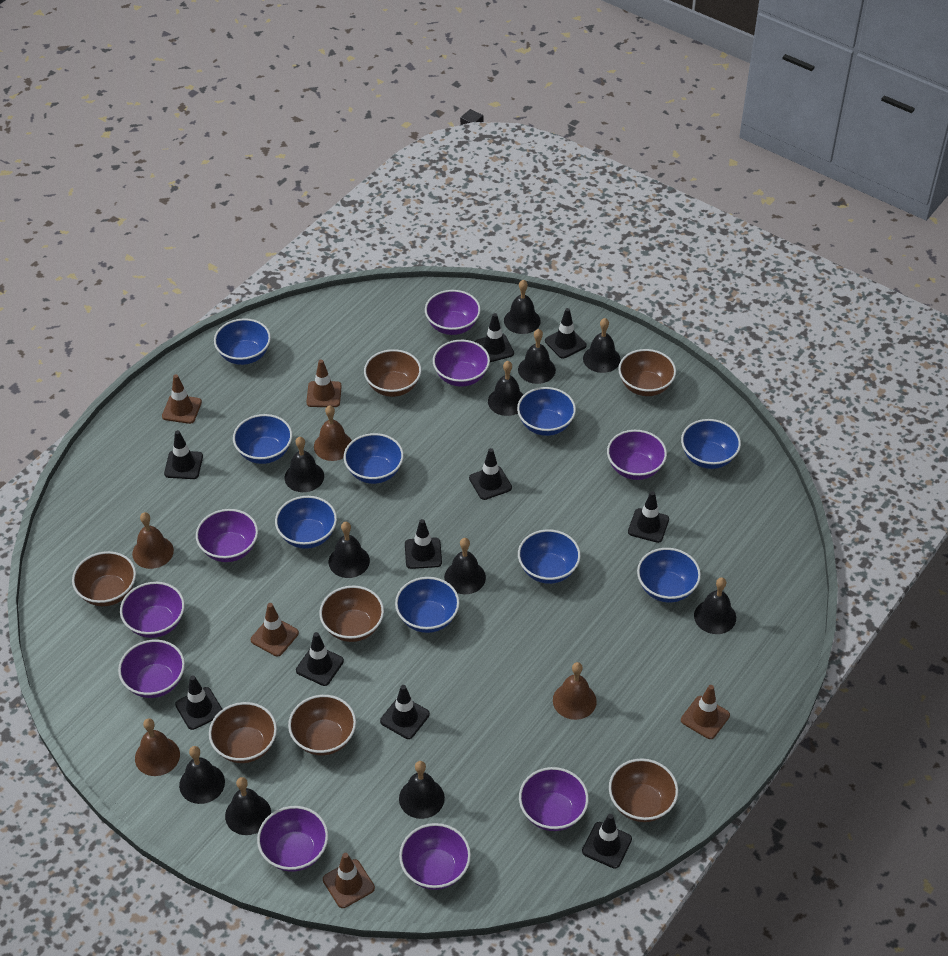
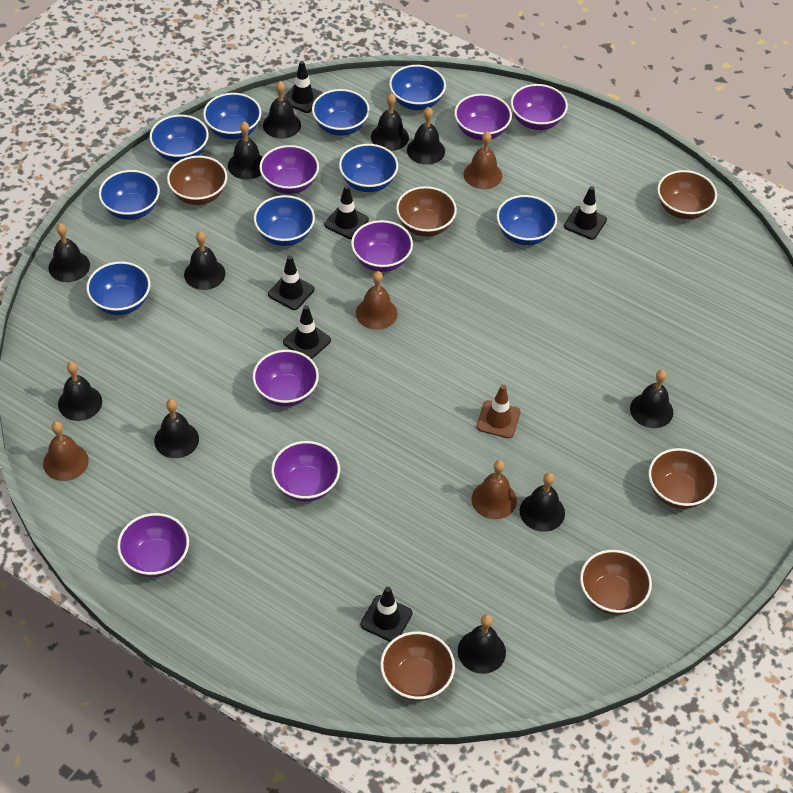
black traffic cone: [164,430,203,479] [175,676,222,730] [296,632,344,686] [380,685,430,739] [405,519,442,569] [469,448,512,500] [475,313,514,362] [545,308,587,359] [582,814,632,869] [628,491,669,543] = 10 -> [268,255,314,310] [283,305,331,359] [284,61,323,113] [324,185,369,239] [360,587,413,642] [564,186,607,240] = 6
brown bowl: [72,551,136,606] [209,702,277,763] [288,695,356,755] [319,585,384,642] [364,349,421,397] [609,758,678,822] [618,349,676,396] = 7 -> [167,156,227,205] [380,631,455,701] [396,186,457,237] [580,550,652,615] [649,448,717,509] [657,170,717,219] = 6
brown traffic cone: [162,374,202,424] [251,603,299,657] [307,359,342,407] [323,853,375,908] [681,685,730,739] = 5 -> [477,384,521,438] = 1
purple bowl: [118,640,185,698] [120,582,185,638] [196,509,258,562] [257,806,328,872] [399,823,471,890] [425,290,481,335] [433,340,490,387] [519,767,589,831] [607,430,667,480] = 9 -> [117,513,189,577] [253,350,319,407] [259,145,319,194] [271,441,340,502] [351,220,413,272] [454,94,512,140] [511,84,568,130] = 7

